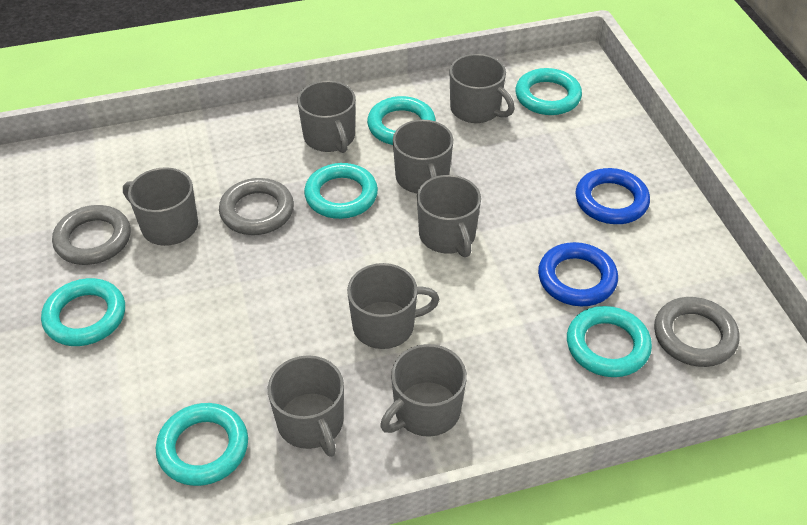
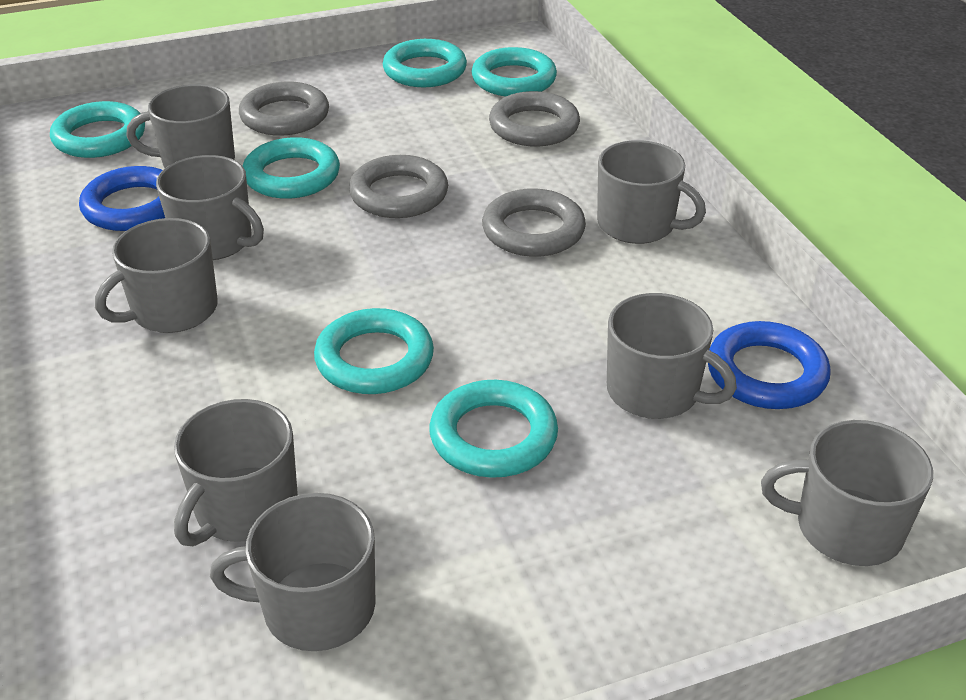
grey ring: [52,205,131,265] [219,178,294,235] [654,297,739,367] = 3 -> [239,81,329,136] [349,155,448,218] [482,188,586,257] [489,91,580,147] = 4

